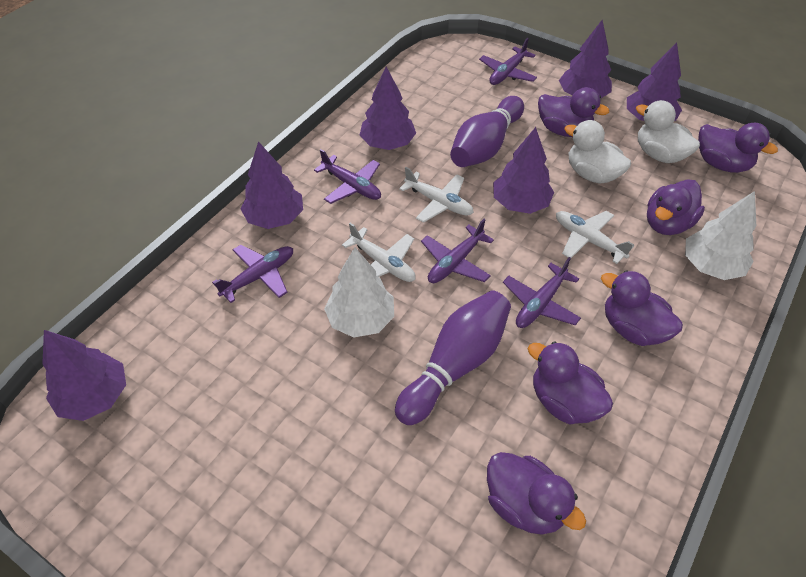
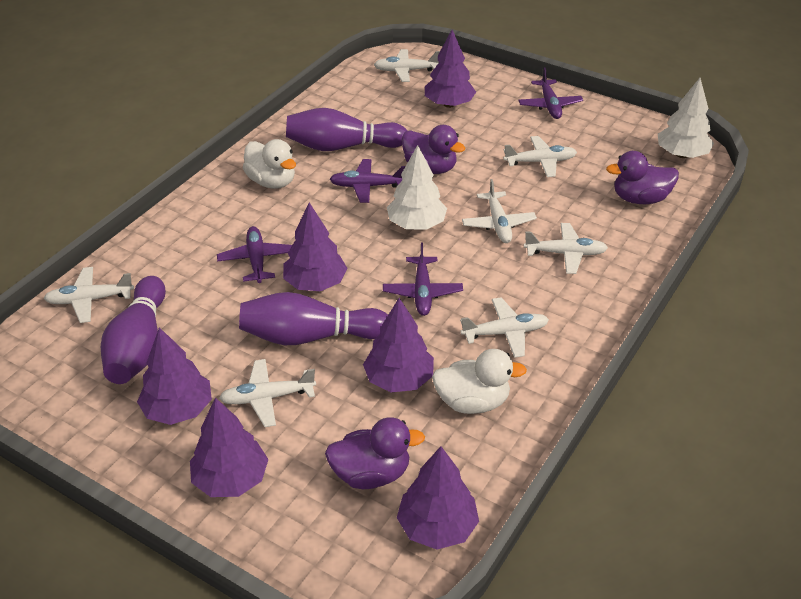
purple bowling pin: [395,290,511,425] [450,96,524,167] = 2 -> [101,276,166,384] [239,292,388,345] [286,108,407,151] = 3
purple duck: [487,452,586,535] [528,341,613,424] [538,87,609,137] [601,270,683,346] [647,179,705,235] [698,123,778,173] = 6 -> [325,417,425,489] [402,125,465,174] [606,151,679,204] = 3
purple plane: [212,245,293,303] [314,149,381,204] [421,219,494,283] [479,38,537,85] [503,257,581,328] = 5 -> [217,226,292,283] [330,159,405,203] [383,243,463,316] [518,68,583,119] = 4
white plane: [342,223,416,282] [399,167,474,223] [556,211,635,264] = 3 -> [44,267,134,323] [219,359,316,427] [374,49,440,82] [460,297,549,358] [462,179,537,243] [503,136,577,177] [524,223,608,274] = 7

